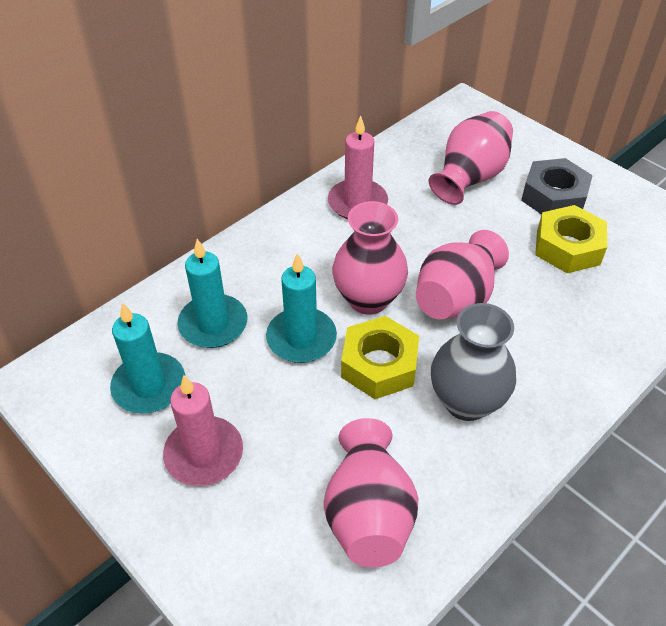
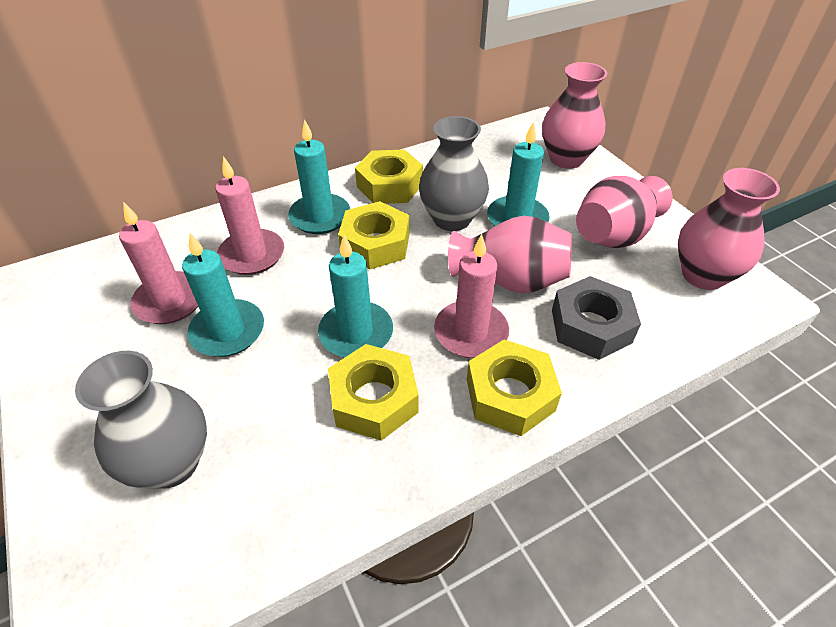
grey vase: [431,303,516,421] = 1 -> [75,351,207,489] [419,116,489,231] = 2
pink candle: [163,375,243,486] [328,116,388,219] = 2 -> [119,202,198,324] [215,156,284,275] [434,234,509,358] = 3
turquoise candle: [110,303,185,414] [178,239,248,348] [266,253,337,363] = 3 -> [182,233,264,357] [288,119,350,234] [318,235,393,358] [487,122,550,227] = 4
yellow nut: [341,316,419,399] [535,205,607,273] = 2 -> [328,344,419,441] [338,201,409,270] [355,149,423,204] [467,340,562,436] = 4

